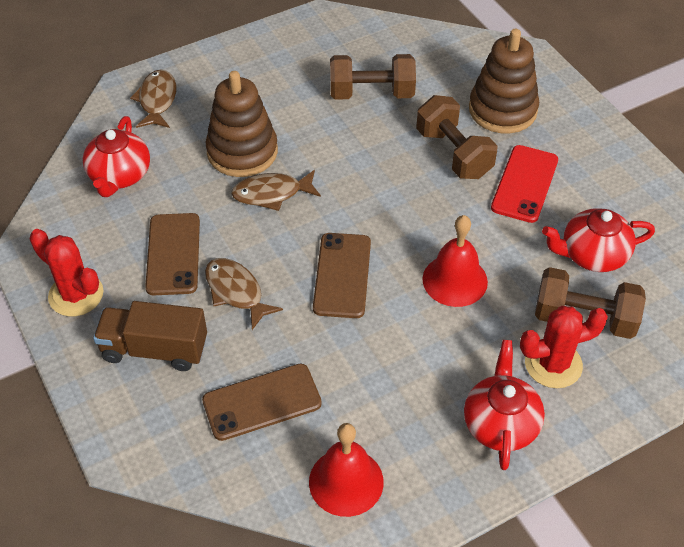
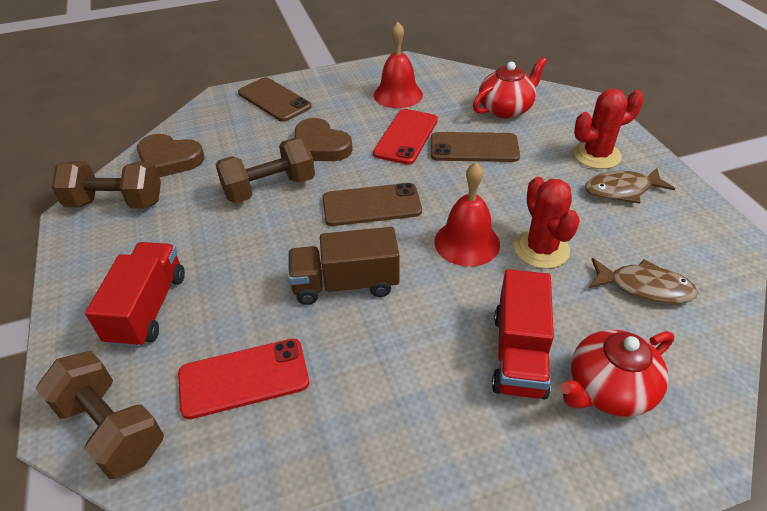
brown fish: [130,70,176,128] [205,258,283,330] [231,170,321,211] = 3 -> [585,168,675,204] [589,258,698,304] = 2
brown heart: none = 0 -> [137,134,204,178] [295,118,353,161] = 2
brown stacking toy: [206,71,278,177] [469,29,539,134] = 2 -> none = 0
red phone: [491,145,558,223] = 1 -> [178,339,309,419] [373,109,438,165] = 2
red teapot: [83,116,150,197] [464,340,545,470] [542,208,655,272] = 3 -> [473,57,547,119] [560,330,675,417] = 2
red truck: none = 0 -> [85,242,185,348] [492,269,554,399] = 2

